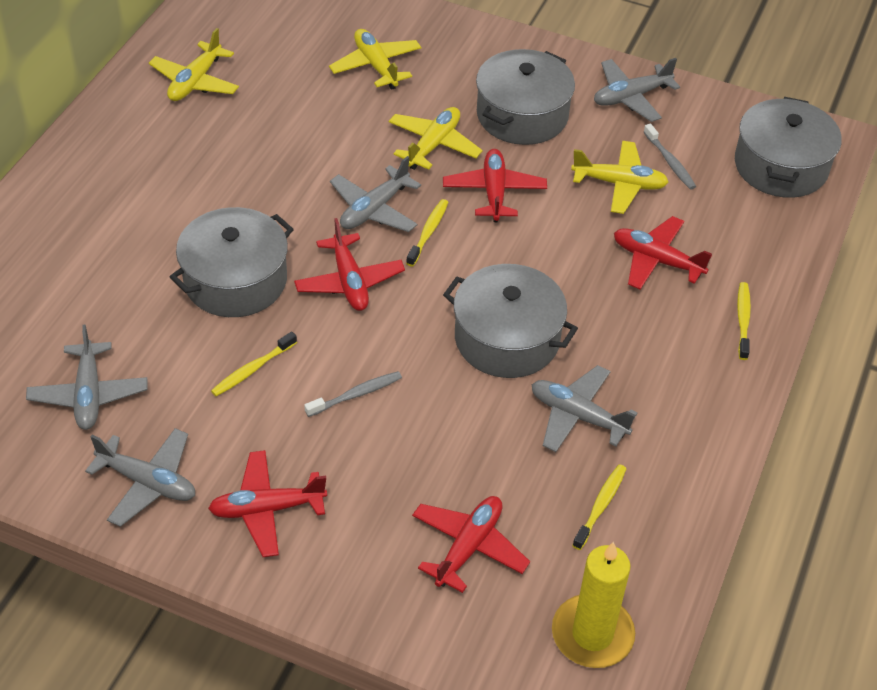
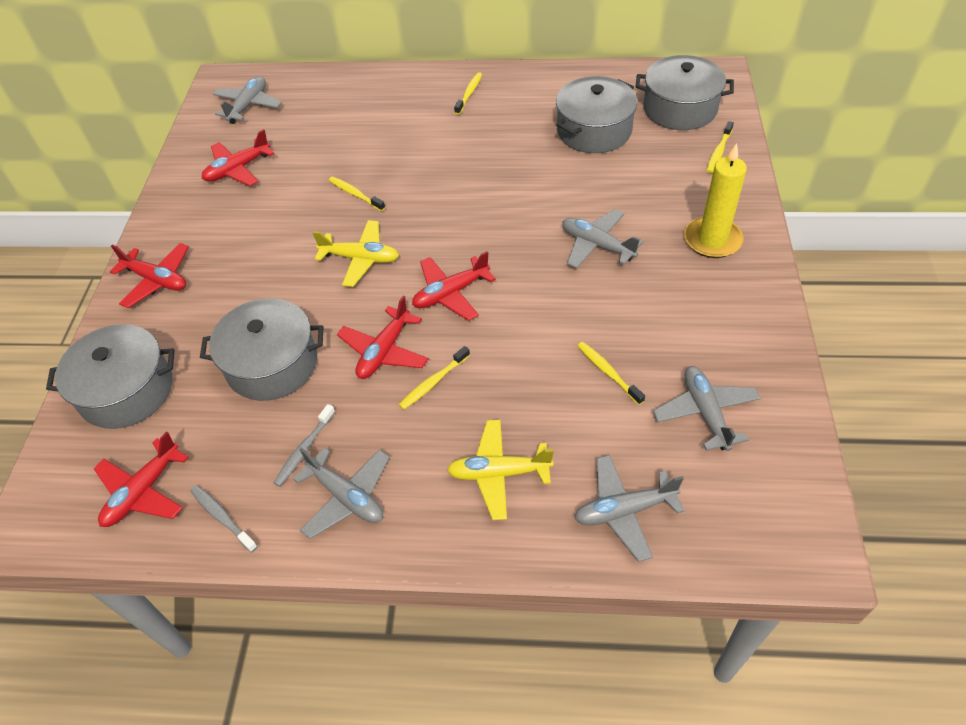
yellow plane: [149,28,239,101] [329,29,421,90] [389,107,482,170] [571,141,668,214] = 4 -> [312,220,399,287] [447,419,554,520] = 2
yellow toothbrush: [211,332,297,396] [406,199,448,266] [572,464,626,550] [737,282,751,360] = 4 -> [329,176,385,211] [399,346,470,410] [454,72,482,115] [578,342,645,405] [706,121,734,173] = 5

